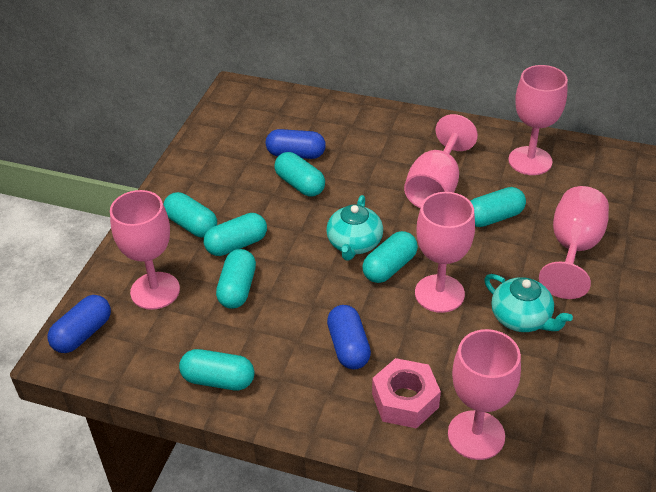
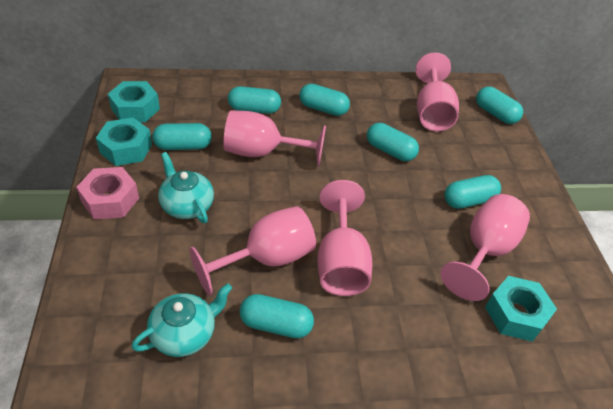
blue capsule: [48,295,111,353] [266,129,326,159] [327,305,371,369] = 3 -> none = 0
pink goblet: [110,190,180,310] [404,114,478,208] [415,192,475,313] [448,329,521,460] [508,65,568,175] [539,186,609,299] = 6 -> [190,206,316,296] [223,110,326,167] [317,180,372,296] [416,52,459,131] [440,194,530,301] = 5
turquoise nut: none = 0 -> [96,118,152,166] [108,81,160,122] [485,276,557,342] = 3

